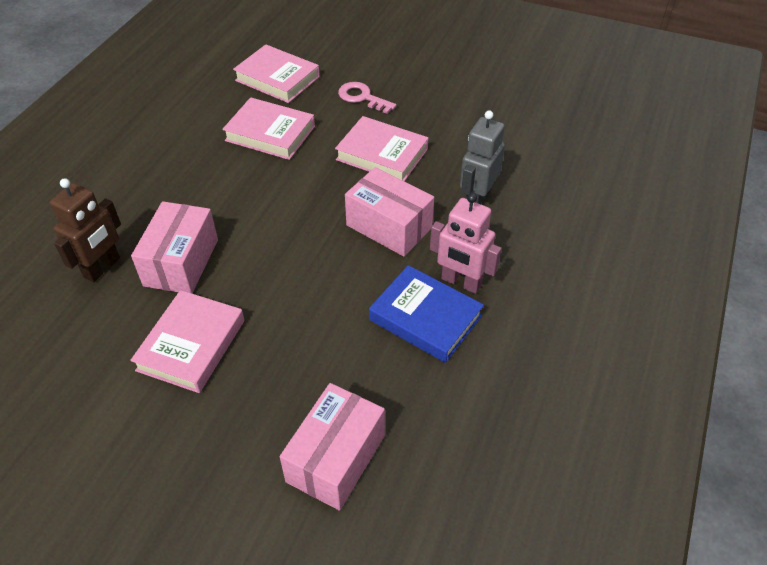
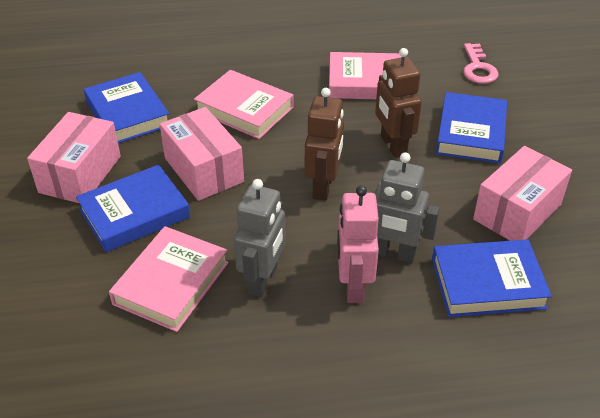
blue book: [369,265,484,363] = 1 -> [76,165,190,252] [84,72,169,143] [432,239,552,317] [436,92,507,163] = 4
brown robot: [49,178,121,282] = 1 -> [305,88,344,201] [375,48,422,158] = 2
grey robot: [460,110,505,205] = 1 -> [234,179,286,297] [367,152,440,263] = 2
pink book: [130,290,244,393] [222,97,315,160] [233,44,320,103] [335,116,428,181] = 4 -> [109,226,229,332] [194,70,294,139] [329,52,401,99] = 3

